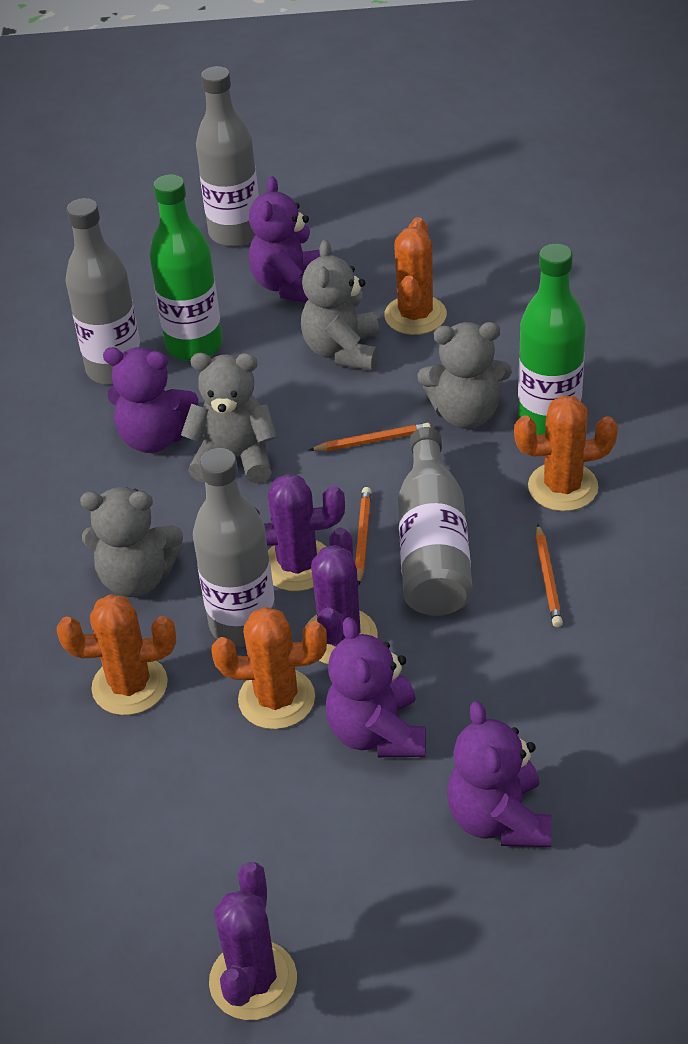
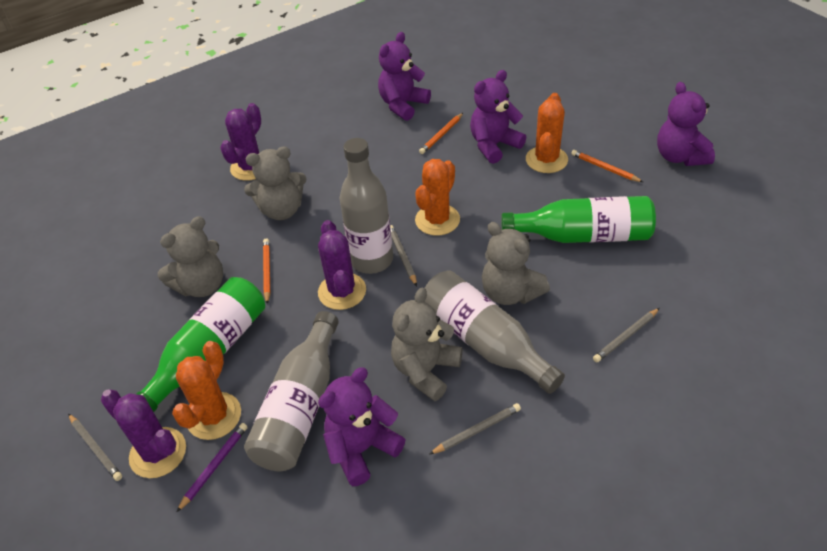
grey bottle: [66,198,141,385] [193,448,276,647] [196,66,259,247] [398,427,473,616] = 4 -> [244,311,339,471] [340,138,393,274] [424,270,565,394] = 3
grey pencil: none = 0 -> [68,414,122,481] [390,225,417,286] [429,403,521,455] [593,308,660,362] = 4
orange cactus: [57,594,176,715] [211,607,327,729] [384,217,447,335] [514,395,618,511] = 4 -> [172,341,241,440] [415,159,460,236] [526,93,568,173] = 3
purple pencil: none = 0 -> [177,423,248,512] = 1

